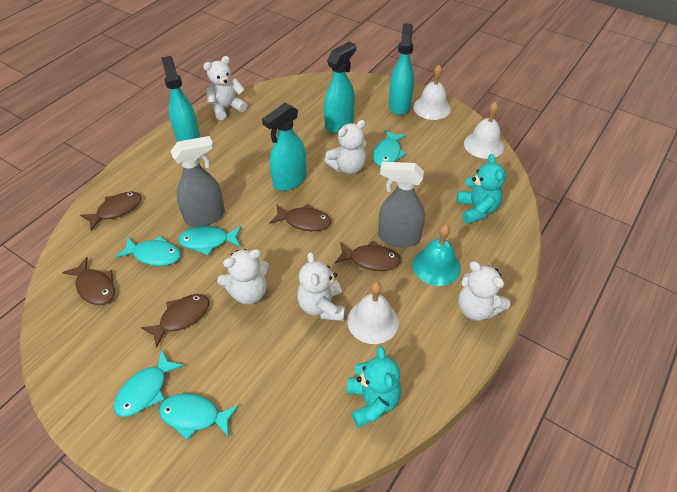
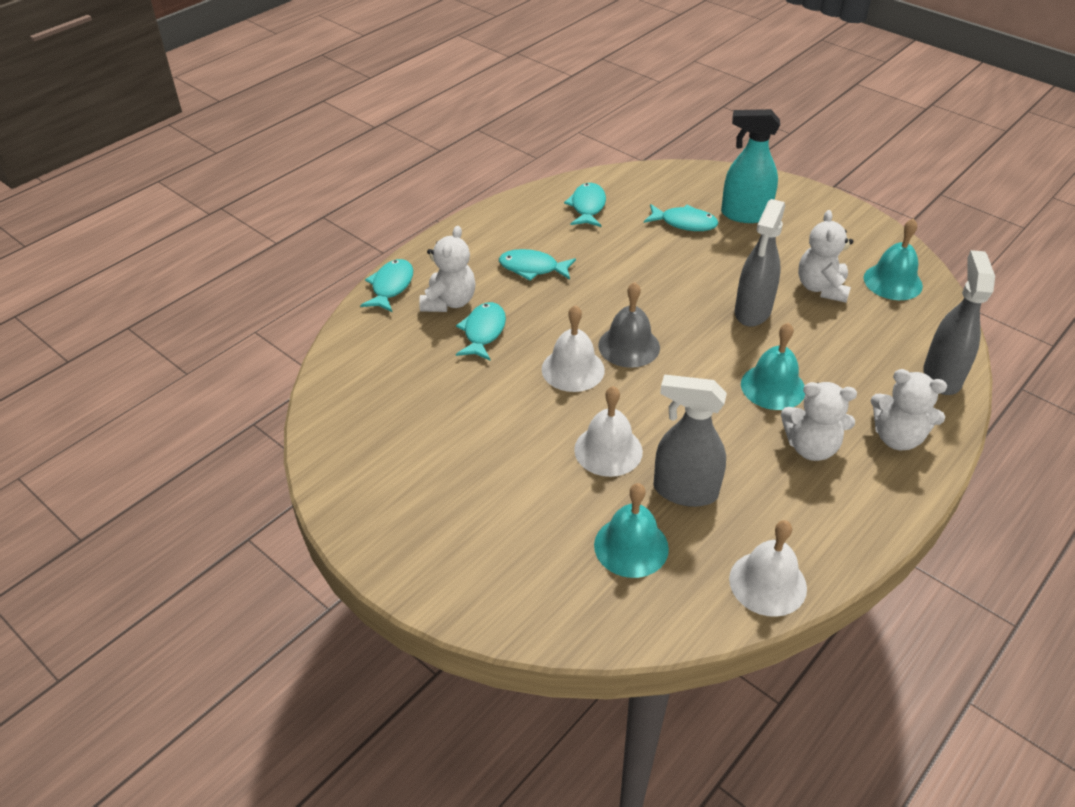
brown fish: [62,257,115,305] [80,191,142,231] [141,294,209,348] [269,204,331,231] [335,240,400,271] = 5 -> none = 0
grey bell: none = 0 -> [598,282,660,368] = 1
grey spray bottle: [170,136,225,227] [378,162,425,247] = 2 -> [654,374,727,507] [735,199,785,327] [923,250,995,395] = 3
turquoise bell: [413,225,461,286] = 1 -> [594,483,669,578] [741,322,806,410] [863,218,923,300] = 3
turquoise spray bottle: [161,56,200,142] [262,103,306,191] [324,41,356,132] [389,23,414,115] = 4 -> [721,109,780,223] = 1
turquoise teddy bear: [347,346,401,428] [457,154,506,224] = 2 -> none = 0
white teddy bear: [203,56,248,120] [217,249,269,304] [297,252,345,321] [324,120,366,174] [458,261,510,321] = 5 -> [419,226,476,312] [781,382,857,461] [798,210,853,303] [871,369,947,450] = 4

